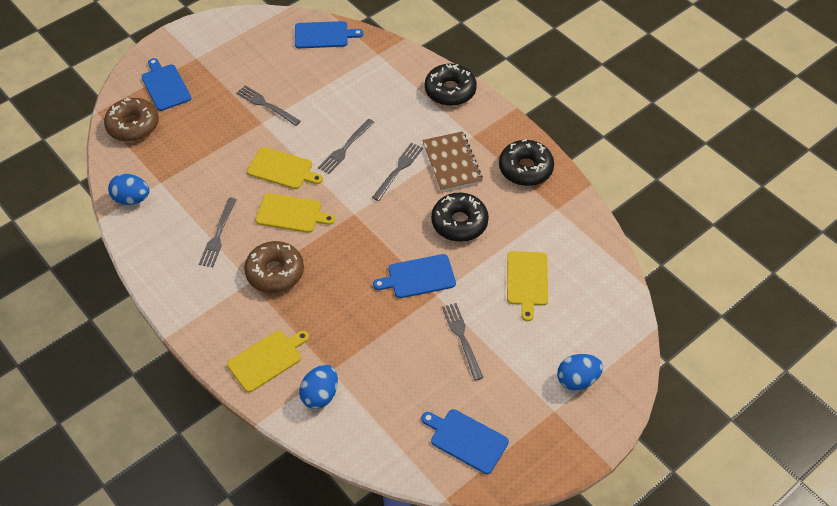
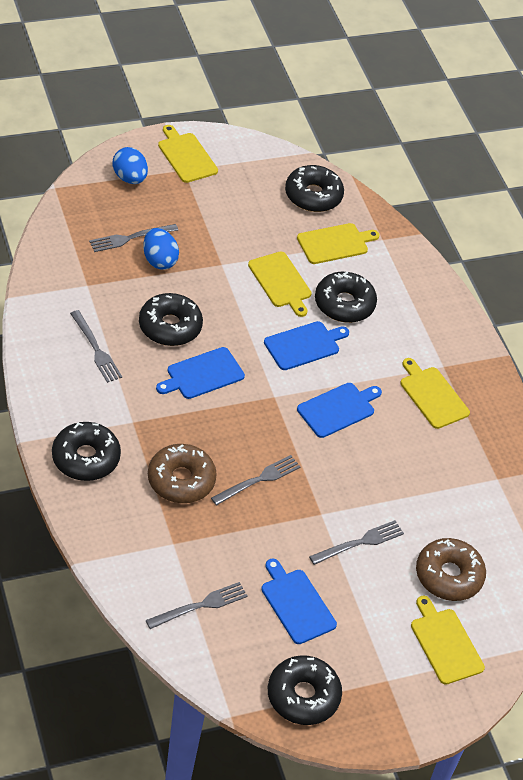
black donut: [425,64,477,106] [431,193,489,242] [499,139,554,186] = 3 -> [52,422,121,481] [139,293,203,346] [268,655,342,725] [285,165,344,212] [315,272,377,323] = 5
blue egg: [108,174,150,205] [299,365,338,409] [557,354,603,391] = 3 -> [113,147,148,184] [143,228,179,270] = 2
brown notebook: [422,131,483,192] = 1 -> none = 0
yellow cutting board: [227,331,309,392] [247,147,323,189] [256,193,335,233] [507,251,548,321] = 4 -> [158,125,218,183] [248,252,312,317] [297,223,380,264] [400,358,470,429] [411,596,485,685] = 5

